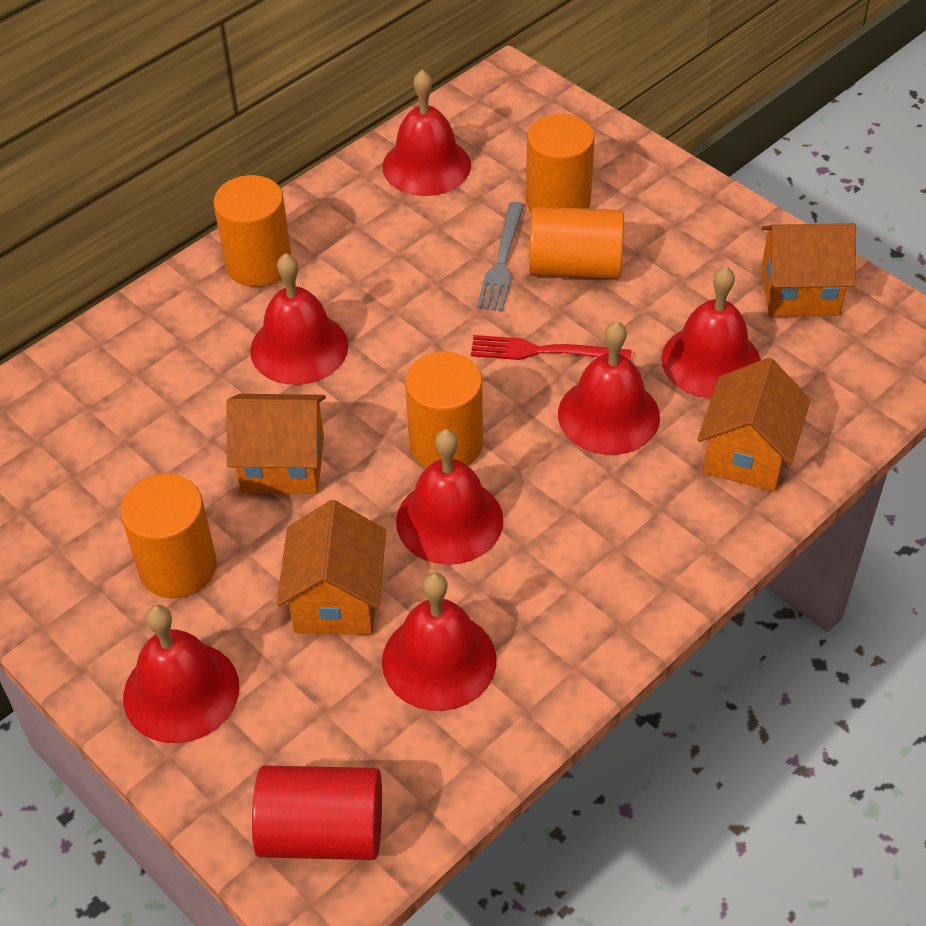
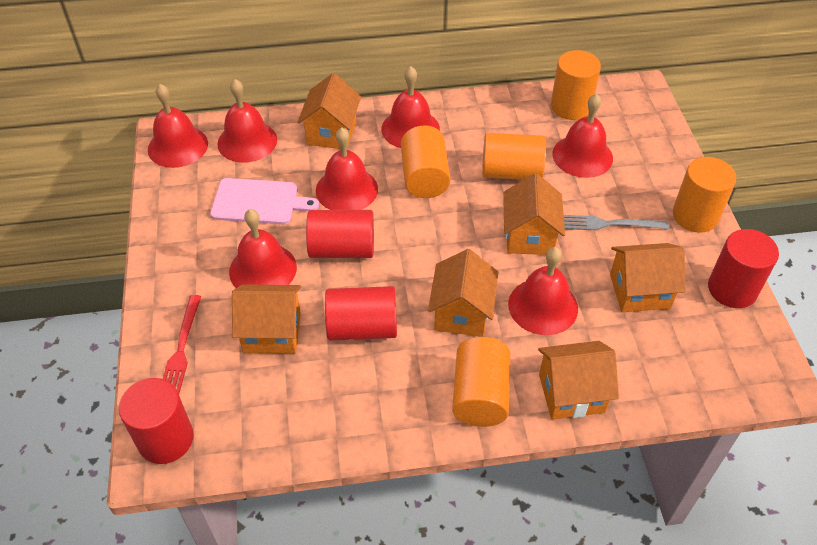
orange house: [226,394,326,494] [277,500,386,635] [697,358,811,491] [761,223,856,317] = 4 -> [232,284,301,354] [297,73,361,149] [428,249,498,337] [503,173,565,255] [538,341,619,420] [610,243,686,312] = 6
pink cutting board: none = 0 -> [210,178,319,224] = 1
red cylinder: [252,765,382,860] = 1 -> [119,378,194,464] [306,210,374,258] [325,286,397,341] [708,229,779,308] = 4

